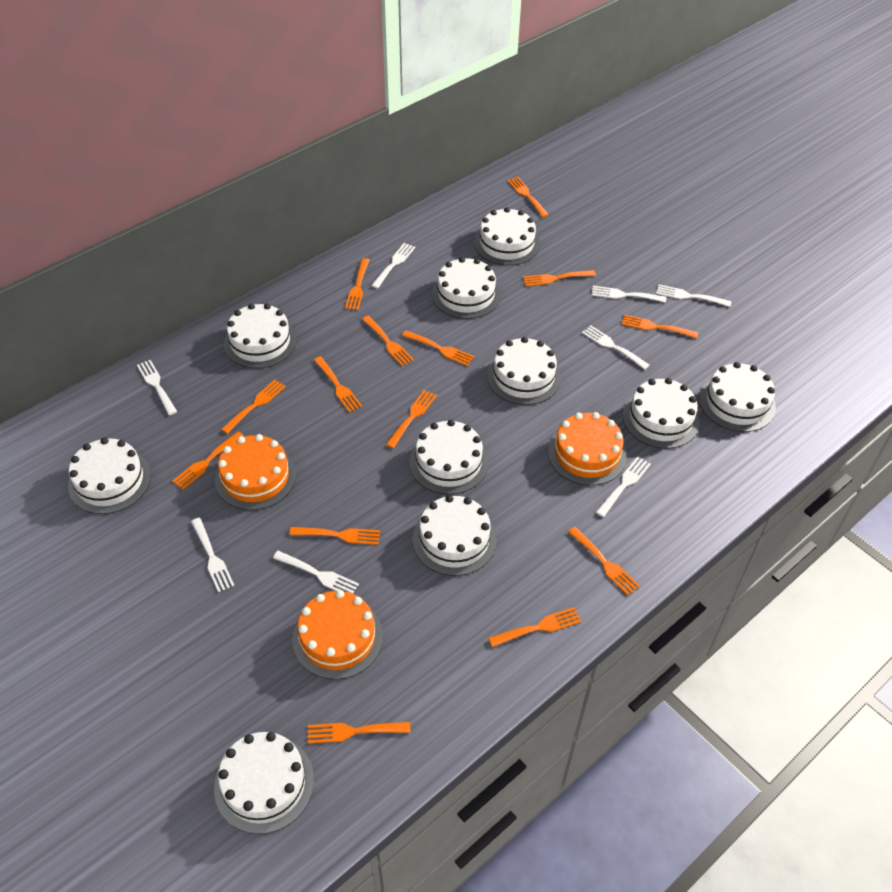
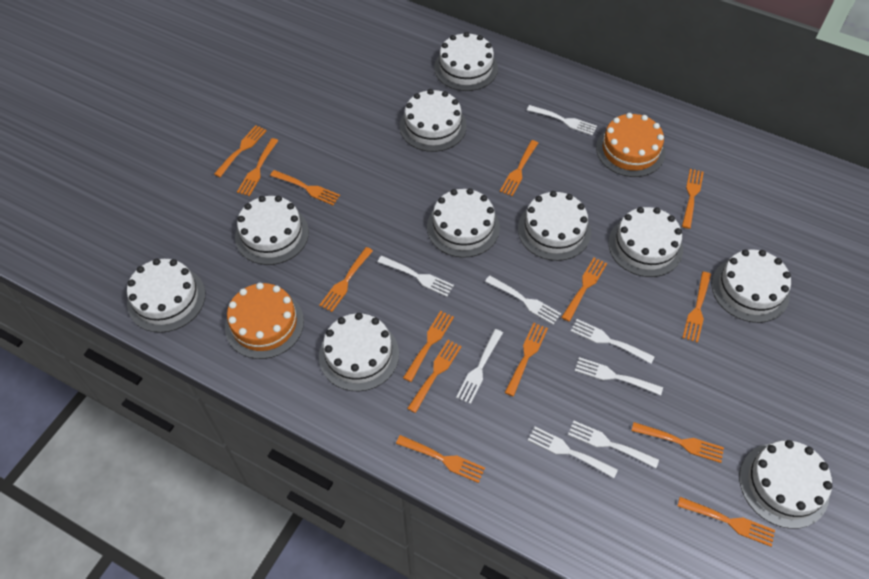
orange cake: [215,434,296,510] [292,590,383,680] [548,412,627,486] = 3 -> [225,282,304,359] [596,113,665,177] = 2

